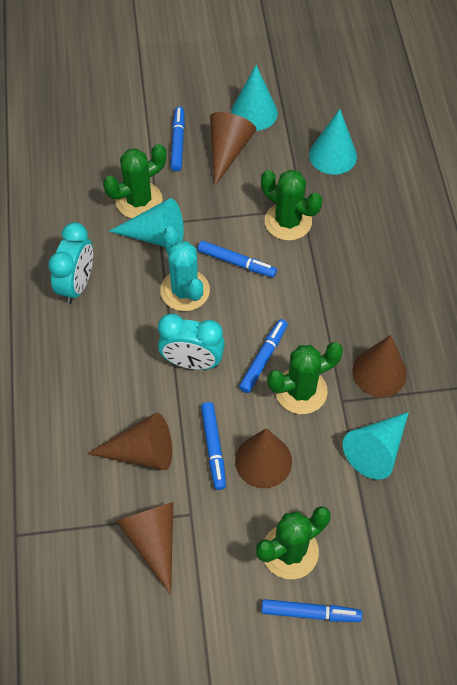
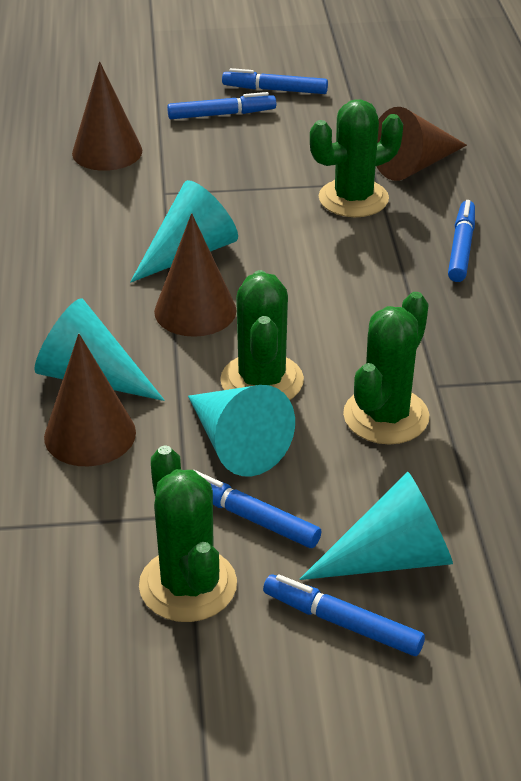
brown cone: [87,413,172,470] [116,502,173,595] [210,112,256,186] [235,428,292,488] [352,335,407,397] = 5 -> [44,334,136,466] [72,61,142,171] [154,213,237,337] [376,107,467,181] = 4
turquoise cactus: [160,226,210,311] = 1 -> none = 0
turquoise clock: [48,222,93,304] [158,314,225,370] = 2 -> none = 0

